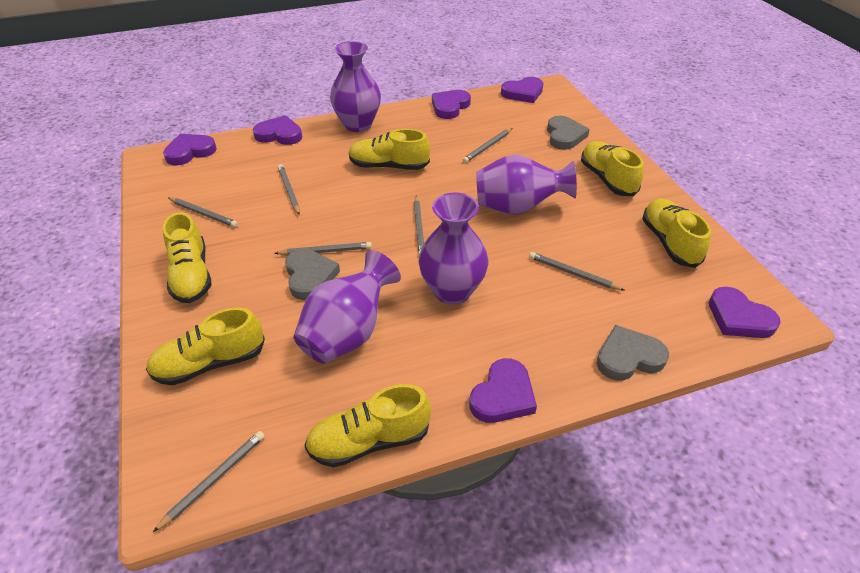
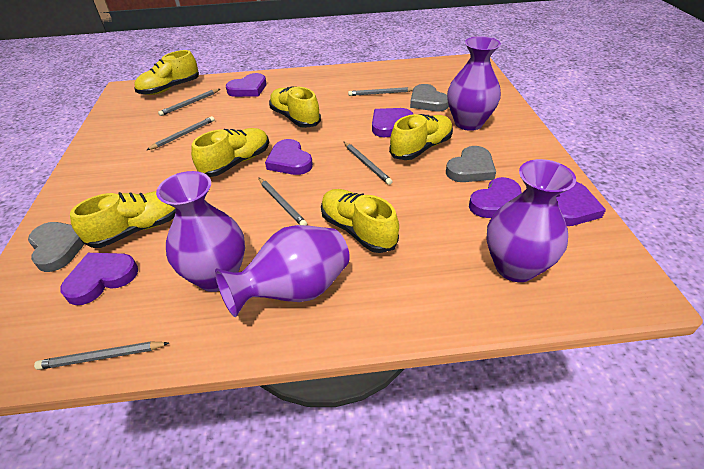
grey pencil: [153,431,265,532] [168,197,238,227] [274,242,372,255] [278,164,300,215] [414,196,424,255] [463,128,513,163] [529,252,625,291] = 7 -> [34,341,169,370] [147,116,215,150] [158,89,220,116] [259,178,307,225] [344,142,393,185] [348,87,413,96] = 6

